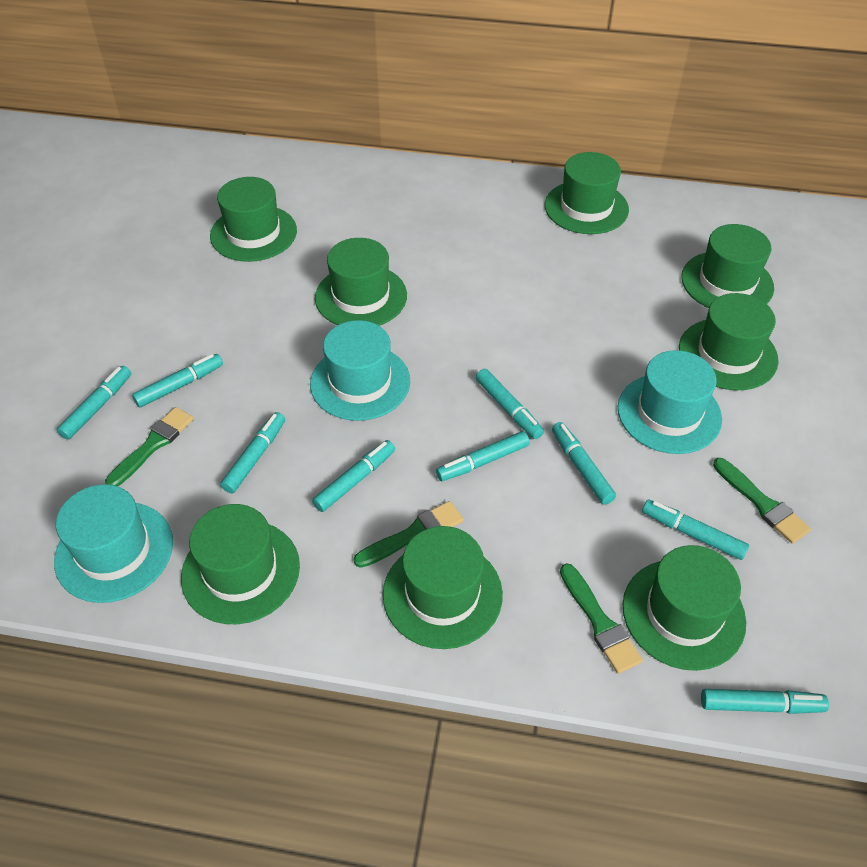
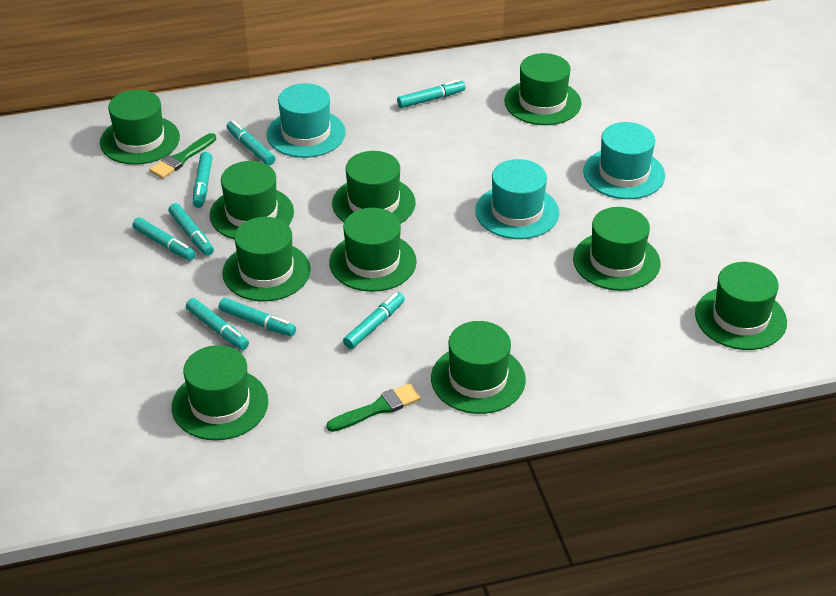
green brush: [105,407,194,486] [354,501,464,568] [560,563,643,674] [713,458,811,544] = 4 -> [149,133,216,179] [326,384,420,432] = 2
green hat: [181,504,300,624] [210,177,297,262] [315,238,407,326] [383,526,503,649] [545,152,629,234] [623,545,746,671] [679,293,779,390] [681,224,774,308] = 8 -> [100,90,180,165] [172,345,268,440] [210,161,294,240] [222,217,311,301] [329,208,417,292] [332,151,416,224] [431,321,526,414] [504,53,581,125] [573,207,661,291] [695,262,787,350] = 10
turquoise marker: [57,366,131,440] [132,354,223,408] [220,412,285,493] [312,440,395,512] [436,431,530,481] [476,369,544,439] [552,422,616,505] [642,500,749,560] [701,689,829,714] = 9 -> [132,217,196,261] [168,203,214,256] [186,298,249,350] [193,152,212,208] [219,298,296,337] [226,121,276,166] [343,292,405,349] [397,79,465,108] = 8

